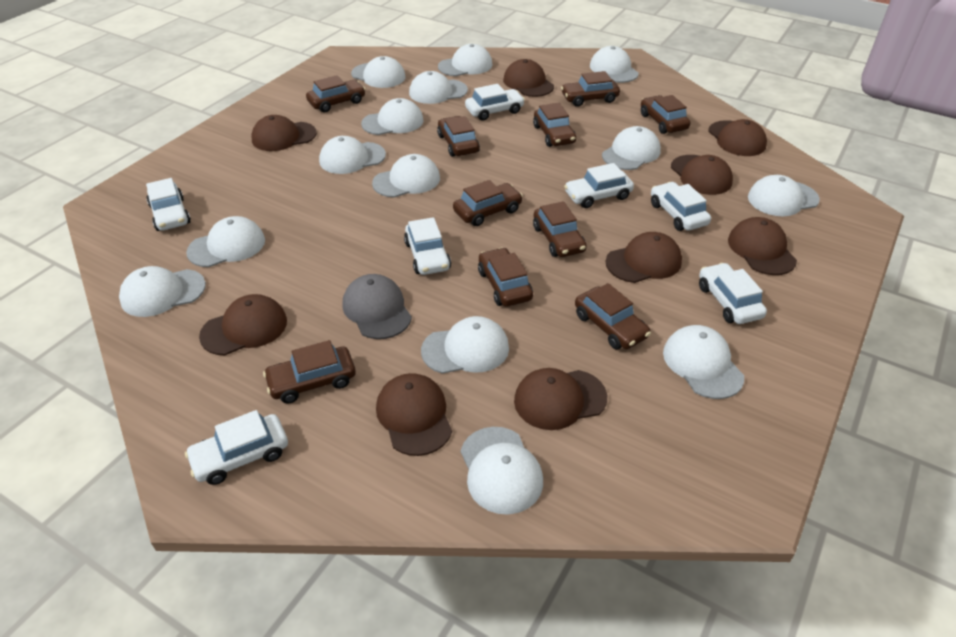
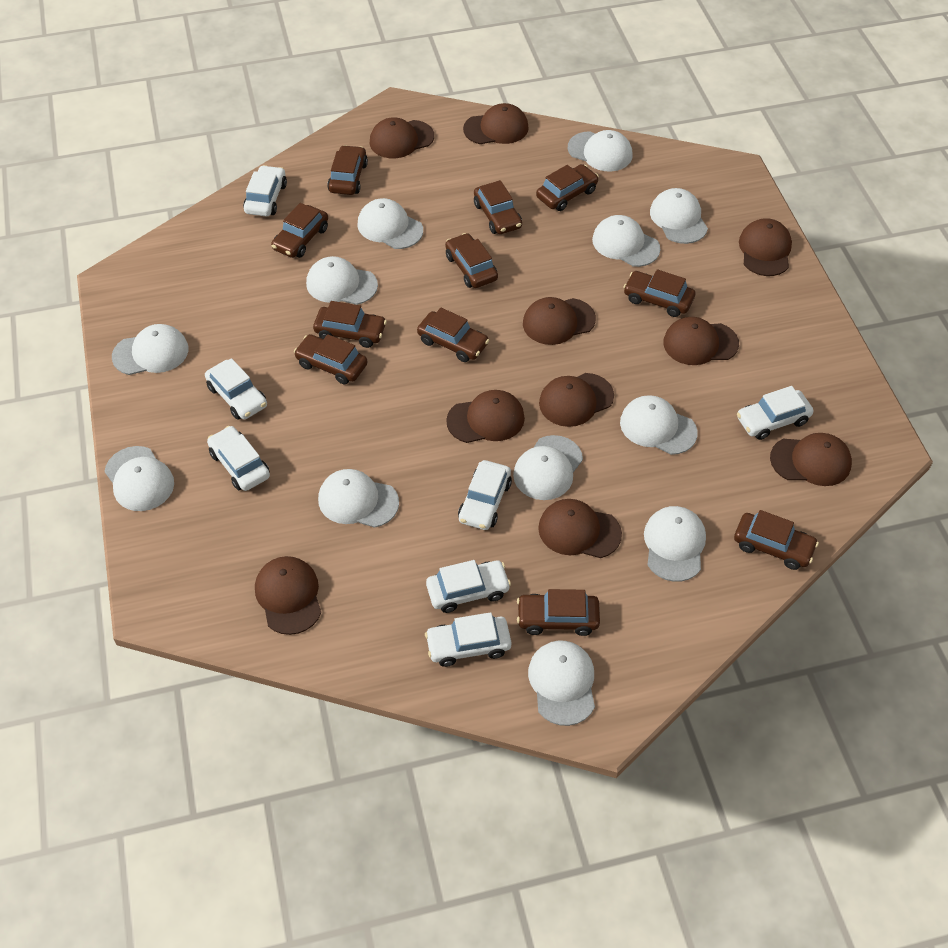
brown cap: [199,294,287,355] [252,115,317,151] [376,373,452,456] [503,59,554,97] [514,368,607,430] [606,232,682,283] [671,155,733,195] [708,119,767,156] [728,217,797,275] = 9 -> [255,556,321,635] [370,117,434,158] [446,390,525,443] [463,103,529,144] [523,297,596,345] [538,499,622,558] [539,373,614,427] [663,317,739,365] [739,218,792,276] [770,433,852,486] = 10
brown car: [263,340,356,404] [306,75,365,112] [437,116,480,157] [453,180,523,226] [478,248,533,307] [533,103,576,147] [533,201,587,257] [561,71,620,107] [575,283,651,350] [641,95,690,134] = 10 -> [271,203,328,258] [294,334,368,384] [313,301,387,348] [327,145,368,195] [417,308,489,362] [445,233,498,288] [474,180,522,234] [517,589,600,636] [536,164,599,211] [623,269,695,317] [734,510,819,570] = 11
grey cap: [342,274,412,339] = 1 -> none = 0
white cap: [119,266,206,317] [186,216,265,267] [319,136,386,174] [351,56,406,88] [361,98,424,135] [372,154,440,198] [409,71,468,104] [421,316,509,374] [438,44,493,76] [461,427,543,515] [590,46,639,83] [602,126,661,170] [663,325,744,399] [748,175,820,216] = 14 -> [104,446,174,511] [112,324,188,375] [306,256,378,305] [318,469,399,528] [358,198,423,249] [513,435,583,500] [528,640,595,726] [568,130,632,172] [592,215,660,267] [620,395,698,455] [644,506,706,582] [650,188,708,244] = 12

